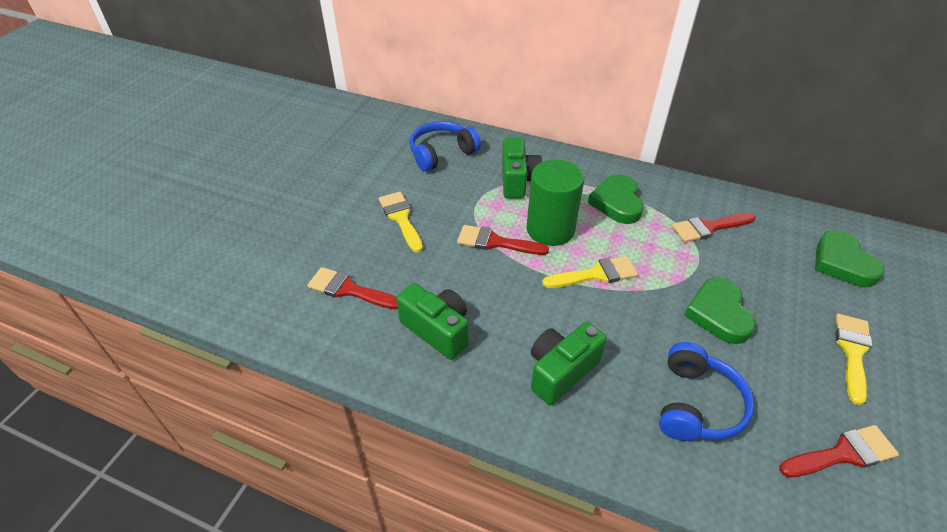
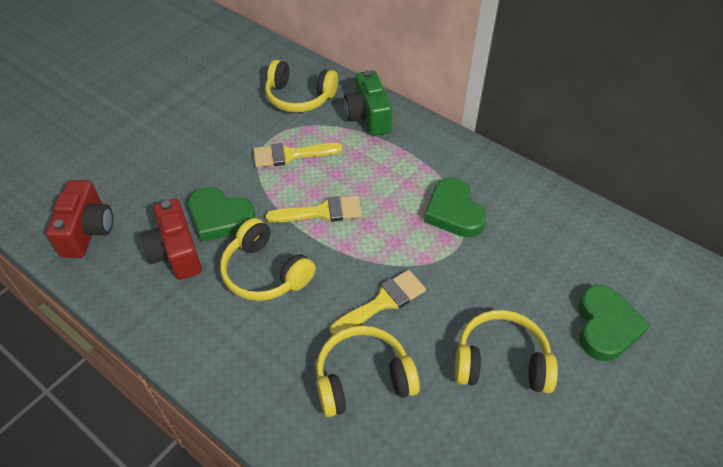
blue headphones: [409,121,481,172] [659,342,755,441] = 2 -> none = 0
green camera: [396,283,469,360] [502,137,542,198] [531,322,607,405] = 3 -> [344,70,392,136] = 1
green cylinder: [527,160,584,246] = 1 -> none = 0
red brush: [307,267,398,309] [457,225,549,255] [672,213,756,242] [779,425,899,477] = 4 -> none = 0
red camera: none = 0 -> [46,180,113,258] [140,198,202,280] = 2
yellow headphones: none = 0 -> [220,218,316,301] [265,60,338,113] [316,325,420,417] [455,310,558,393] = 4

